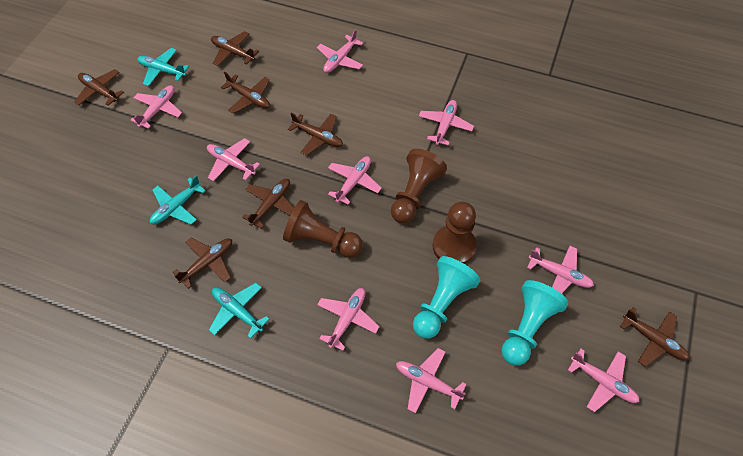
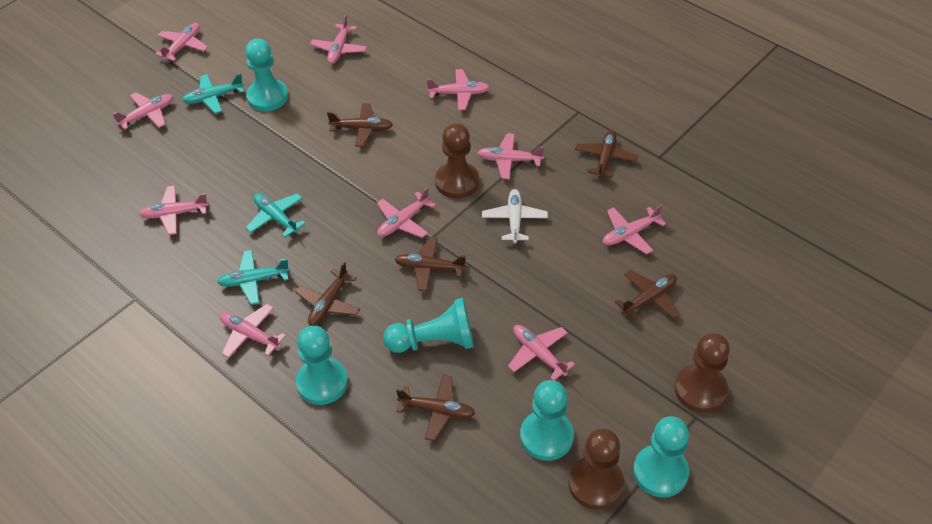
brown plane: [74,69,124,106] [173,237,232,289] [211,31,259,66] [221,72,270,114] [242,179,294,229] [288,113,343,156] [620,307,690,367] = 7 -> [295,262,360,326] [327,103,393,147] [394,237,466,291] [396,375,475,441] [575,130,638,178] [615,270,679,320] = 6
pink plane: [130,85,182,129] [207,138,260,181] [317,29,364,73] [317,288,380,351] [328,156,382,205] [396,348,467,413] [419,100,474,146] [527,246,594,294] [568,349,640,412] = 9 -> [113,93,173,130] [139,186,209,235] [155,23,208,61] [220,304,286,358] [310,14,367,64] [377,187,436,238] [427,69,490,110] [477,133,544,179] [508,325,575,381] [603,204,666,254] = 10
turquoise pawn: [413,256,480,339] [501,280,568,366] = 2 -> [245,39,288,111] [296,326,348,405] [383,298,474,353] [520,380,574,461] [633,416,689,498] = 5
white plane: none = 0 -> [482,189,548,243] = 1

